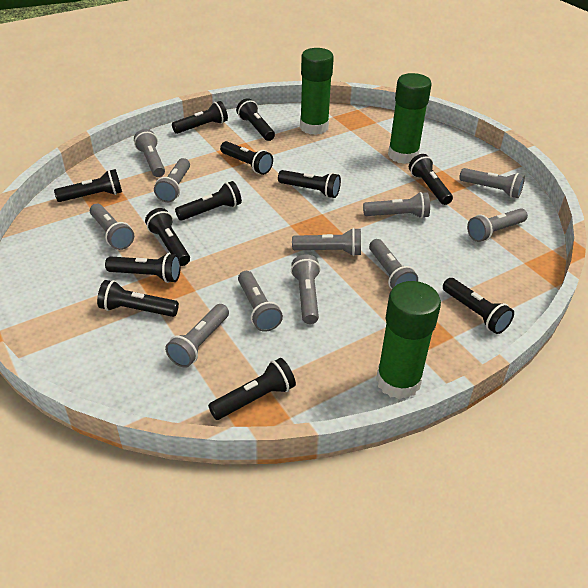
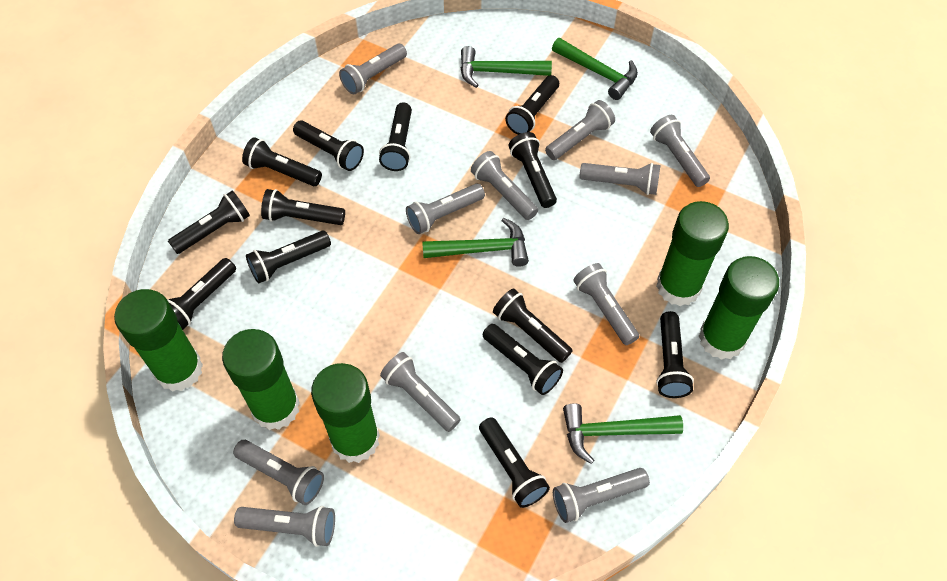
black flashlight: [54,169,122,202] [97,280,179,317] [105,253,181,283] [145,208,190,266] [172,101,228,134] [175,181,242,221] [208,358,296,420] [220,141,273,175] [236,98,275,141] [278,170,341,198] [409,154,453,205] [443,278,514,334] = 12 -> [167,258,236,330] [168,191,250,254] [242,137,322,186] [246,231,331,284] [261,189,345,225] [293,120,364,171] [379,103,412,171] [479,417,550,508] [483,324,563,395] [493,288,573,363] [505,75,559,135] [509,132,557,208] [656,311,694,398] = 13
green glue stick: [300,48,334,135] [376,281,441,399] [388,73,432,164] = 3 -> [114,289,203,392] [222,329,300,430] [311,363,380,463] [656,201,729,306] [699,256,779,360] = 5
green hammer: none = 0 -> [422,218,529,267] [461,46,552,88] [552,38,638,100] [563,403,683,464] = 4

